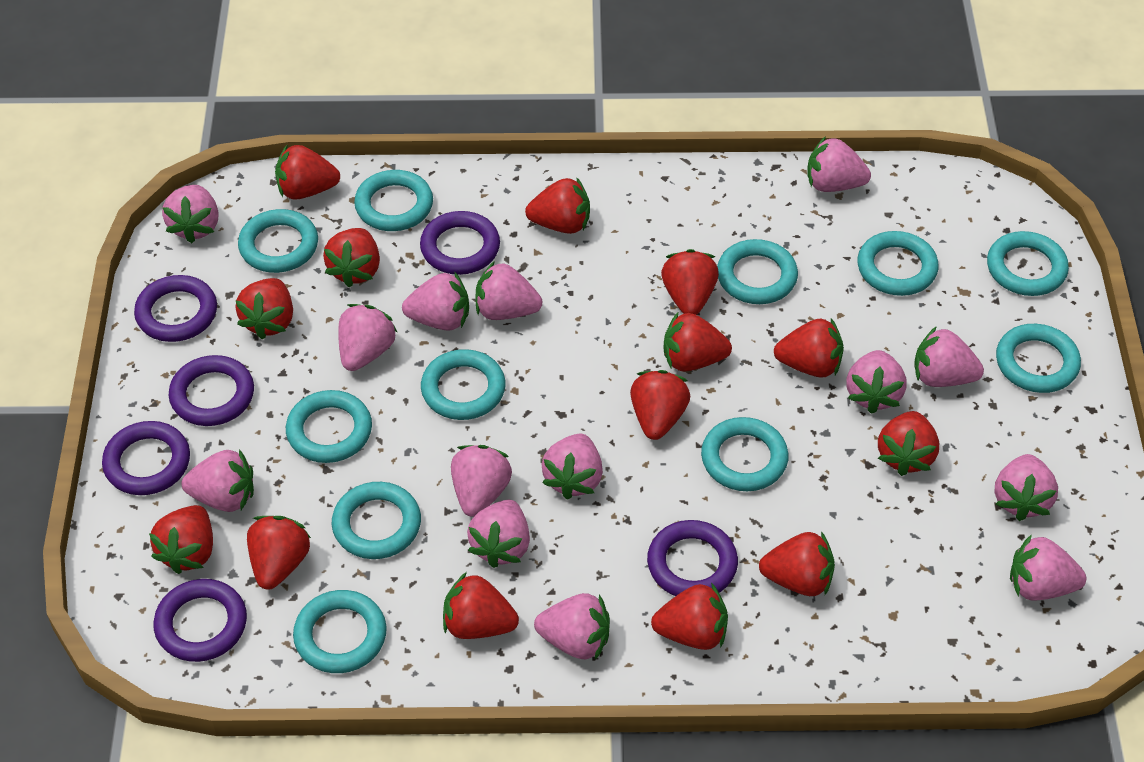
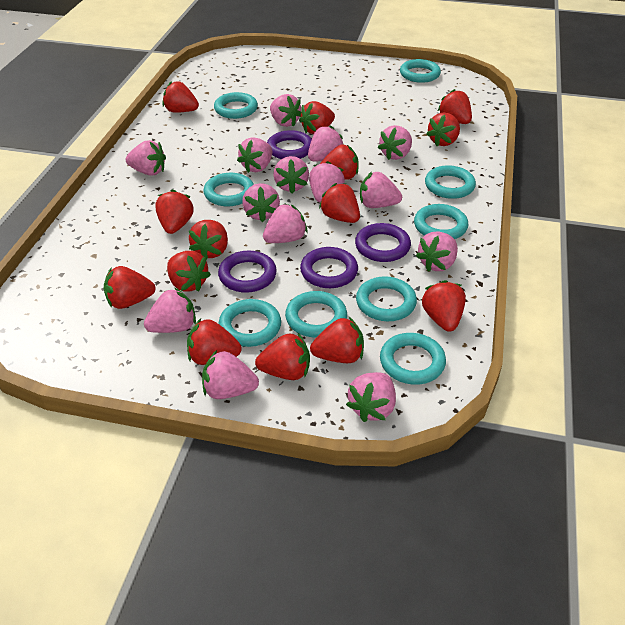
purple ring: [102,421,190,495] [134,275,217,342] [153,579,247,662] [169,355,254,426] [420,211,500,275] [647,520,738,596] = 6 -> [218,251,277,293] [267,130,312,159] [300,247,358,288] [355,223,411,262] = 4
turquoise ring: [238,209,318,273] [286,390,372,463] [293,590,387,673] [332,482,421,559] [354,170,433,231] [421,349,505,420] [701,417,788,491] [717,239,798,304] [858,231,939,296] [987,231,1069,296] [996,324,1081,393] = 11 -> [203,173,254,206] [214,92,258,119] [218,299,281,347] [285,291,347,338] [356,276,417,321] [380,333,446,385] [400,59,441,83] [414,204,468,239] [425,165,476,199] = 9

